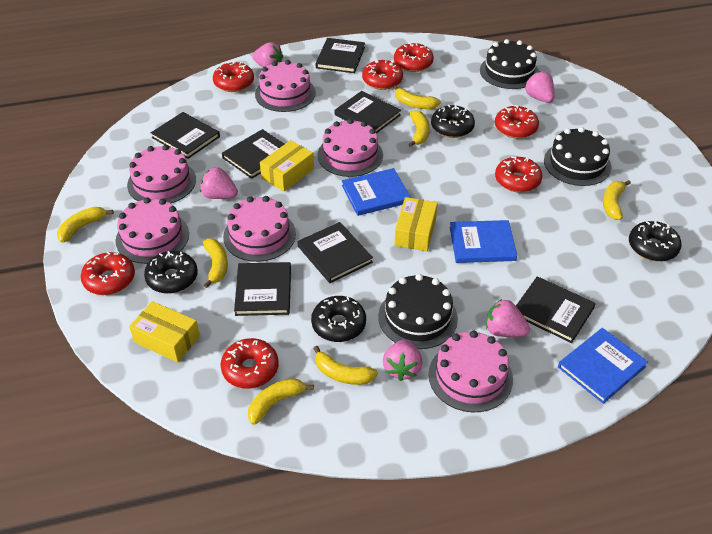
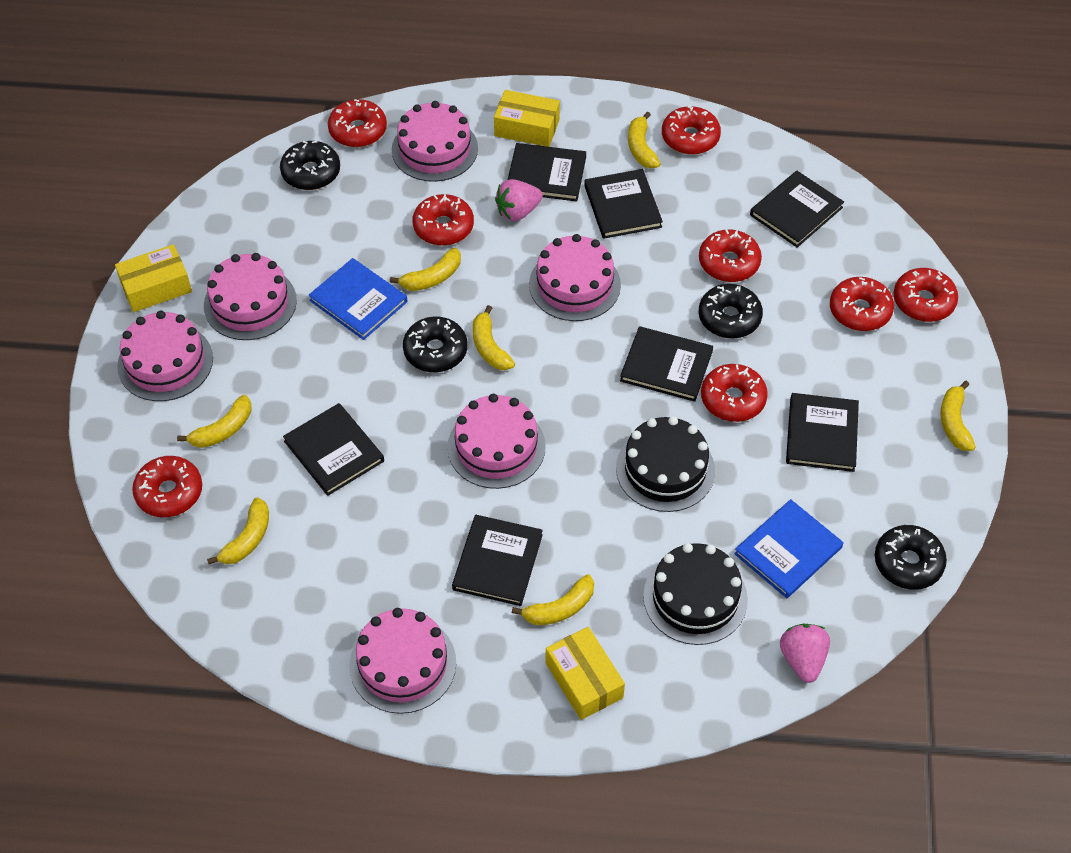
black cake: [378,274,458,349] [480,39,539,89] [544,127,611,186] = 3 -> [616,416,715,512] [643,543,748,645] = 2
blue book: [342,168,411,216] [450,220,517,263] [558,328,648,404] = 3 -> [308,258,408,340] [734,499,843,598] = 2
pink strawberry: [200,167,238,199] [252,42,283,67] [383,339,422,381] [486,299,530,337] [525,71,554,103] = 5 -> [495,179,543,221] [780,624,830,683] = 2
red donut: [81,252,135,295] [213,62,254,92] [220,338,279,389] [362,60,403,90] [394,43,434,72] [495,105,539,139] [495,156,542,193] = 7 -> [132,456,202,517] [328,99,387,147] [412,194,474,246] [662,106,721,155] [699,229,762,282] [701,364,768,422] [830,277,894,331] [894,268,958,322] = 8

